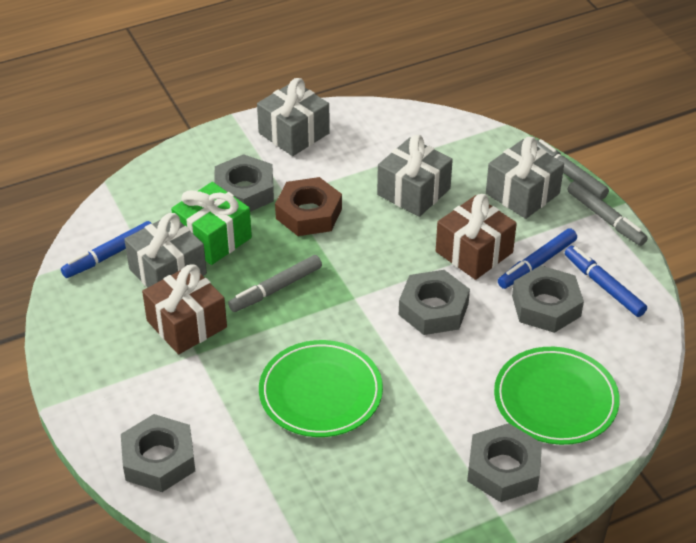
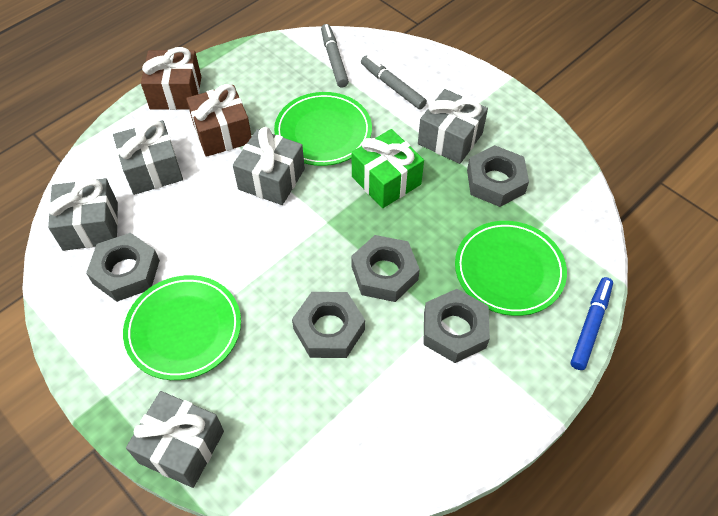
blue marker: [61,221,152,278] [498,228,577,289] [565,246,647,317] = 3 -> [571,277,613,370] = 1
brown nut: [275,177,342,236] = 1 -> none = 0
green plate: [259,340,383,437] [494,347,620,445] = 2 -> [123,275,241,380] [274,92,372,166] [455,221,567,316] = 3
grey gift: [124,213,207,287] [257,78,330,156] [377,135,453,217] [486,137,564,219] = 4 -> [48,178,118,251] [113,120,183,195] [126,391,224,488] [233,127,305,205] [418,89,488,164] = 5
grey marker: [228,255,322,312] [536,139,609,200] [568,181,648,246] = 3 -> [321,24,349,87] [361,56,427,109] = 2

